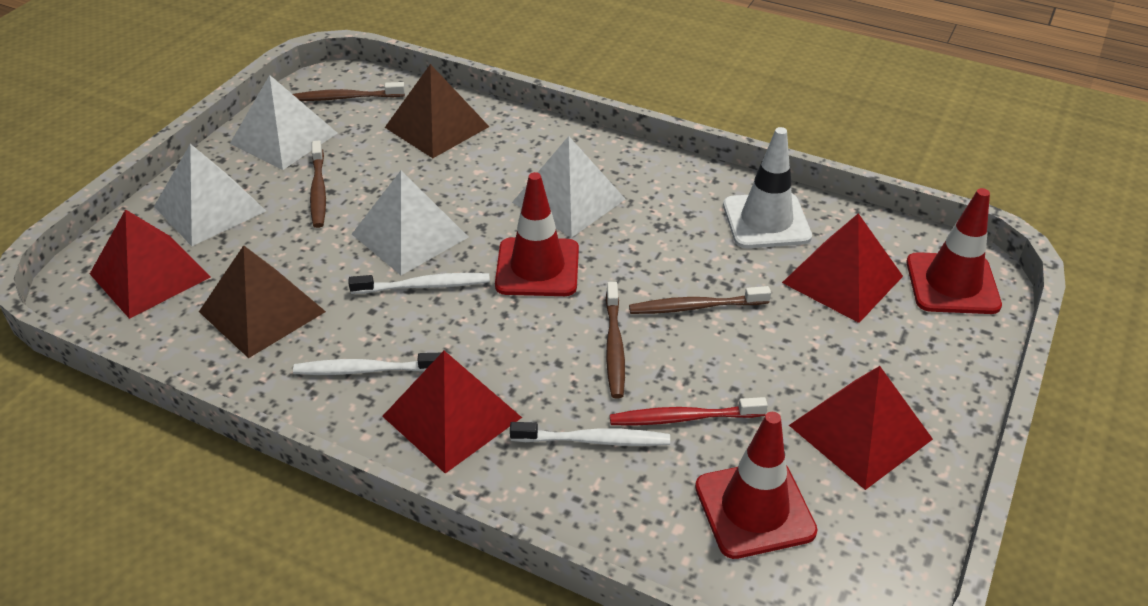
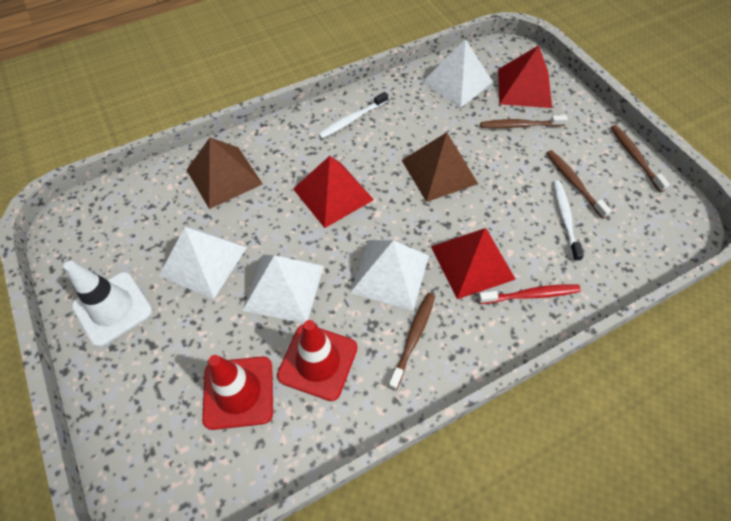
red pyramid: [90,209,210,319] [382,351,522,474] [782,213,903,323] [789,366,933,490] = 4 -> [293,156,374,228] [431,228,516,299] [498,45,552,108] = 3
red traffic cone: [495,172,579,296] [695,412,818,559] [906,188,1002,314] = 3 -> [202,355,273,430] [277,320,358,401] = 2
white toothbrush: [293,353,441,375] [348,273,490,294] [510,422,670,446] = 3 -> [318,92,388,139] [553,181,584,262] = 2

